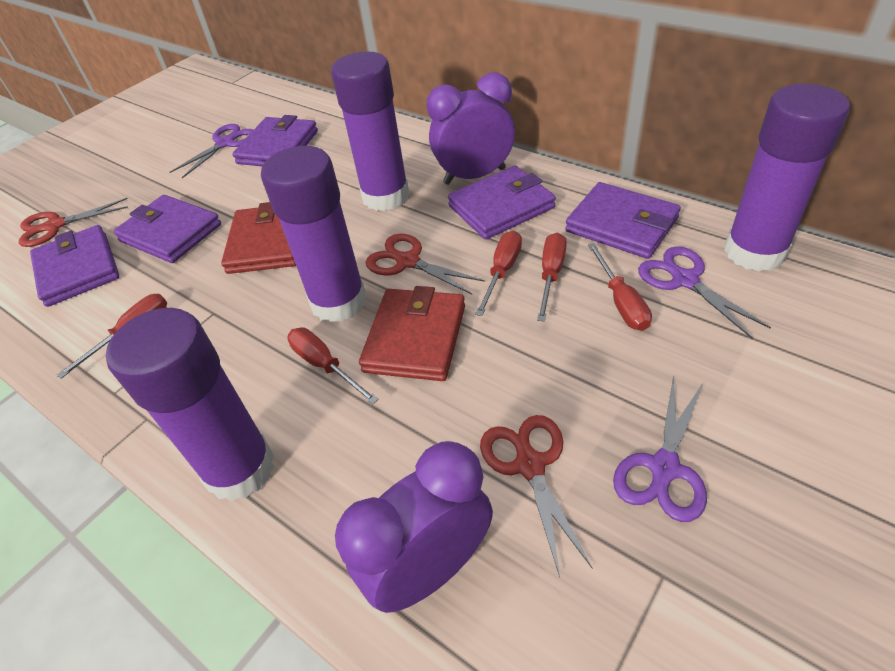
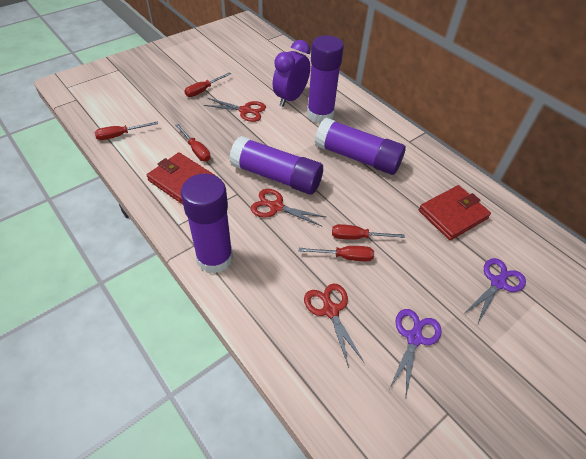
purple clock: [335,441,493,613] [426,72,515,185] = 2 -> [273,40,310,107] = 1
purple scissors: [170,124,254,178] [613,376,707,522] [638,246,771,339] = 3 -> [390,309,442,396] [465,258,526,323] = 2
purple wallet: [30,225,119,307] [113,195,221,263] [233,115,318,166] [448,166,556,239] [565,182,681,259] = 5 -> none = 0

